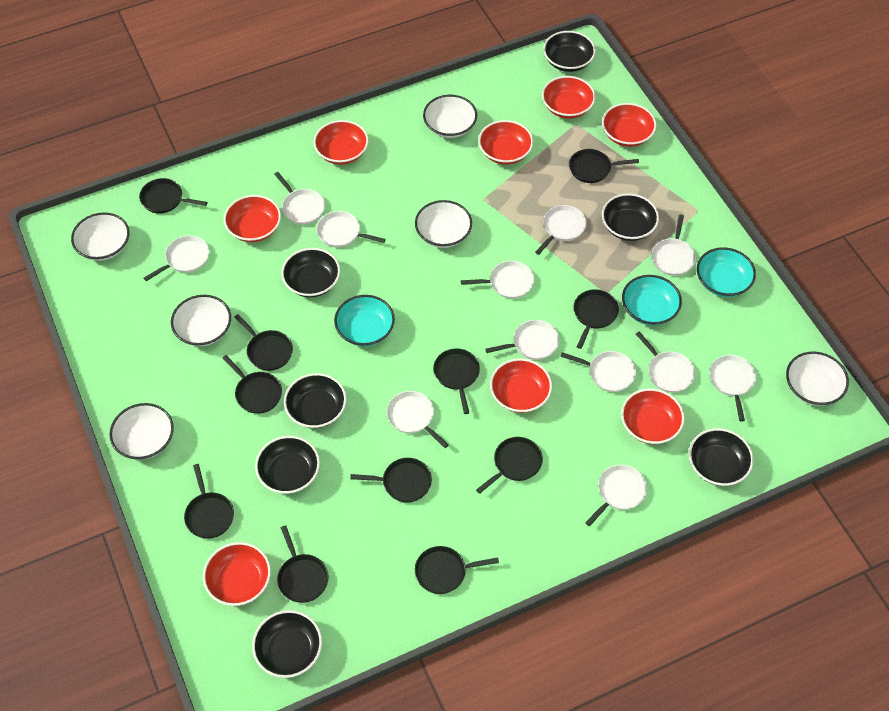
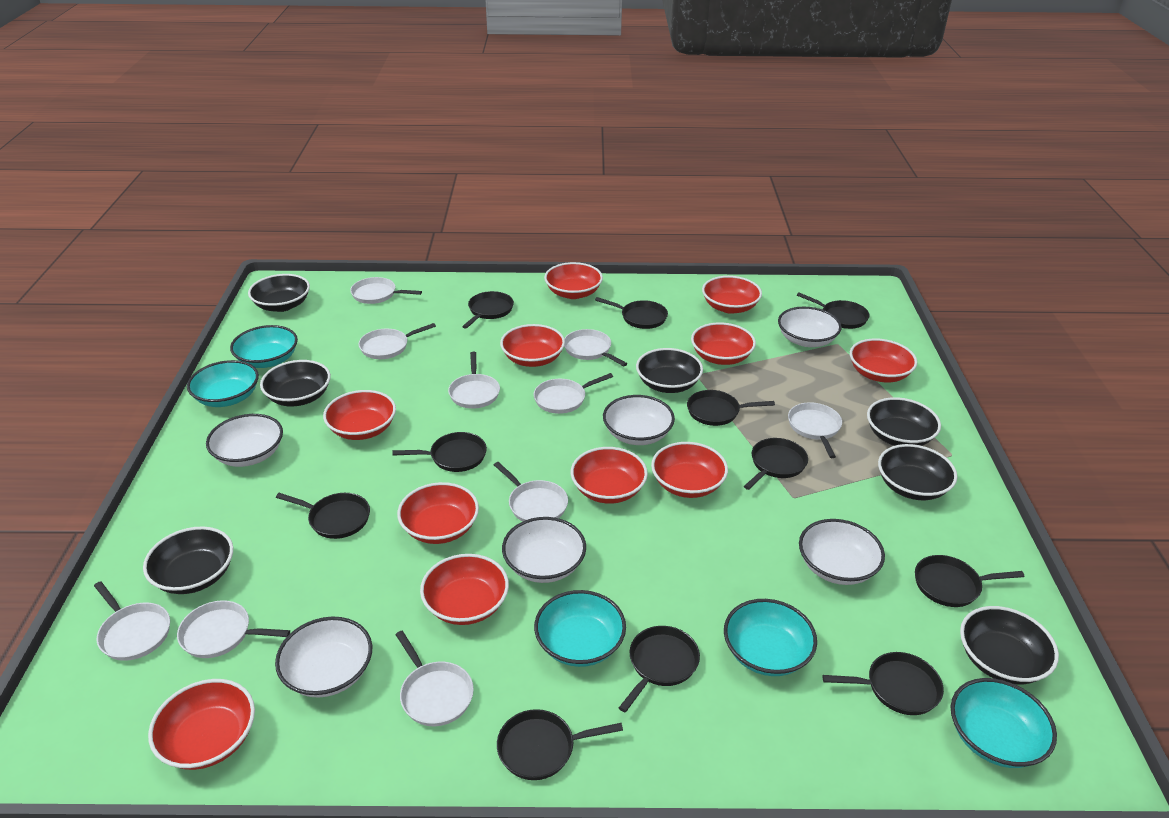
red bowl: [203,542,271,606] [224,195,281,242] [314,120,368,165] [478,120,533,165] [490,358,552,413] [542,76,595,119] [602,103,656,147] [621,388,685,444] = 8 -> [148,679,255,770] [323,390,396,440] [397,482,479,544] [420,554,509,625] [500,324,565,367] [544,262,603,299] [571,447,648,504] [651,442,728,498] [691,323,756,365] [702,276,762,314] [850,338,917,382] = 11
turquoise bowl: [334,295,395,346] [622,275,682,326] [697,247,756,297] = 3 -> [187,360,259,407] [230,325,298,368] [534,590,626,667] [724,599,817,676] [950,678,1057,768] = 5
white pan: [144,235,209,281] [274,172,325,224] [317,211,386,247] [386,391,449,448] [461,261,534,299] [485,320,559,360] [535,205,586,255] [560,351,636,392] [585,465,647,526] [636,331,695,393] [652,214,696,276] [709,355,756,421] = 12 -> [94,581,170,661] [177,600,290,658] [350,277,422,304] [359,323,436,359] [395,631,474,726] [448,352,500,409] [494,462,568,522] [534,373,613,414] [564,329,627,366] [788,402,842,458] = 10

